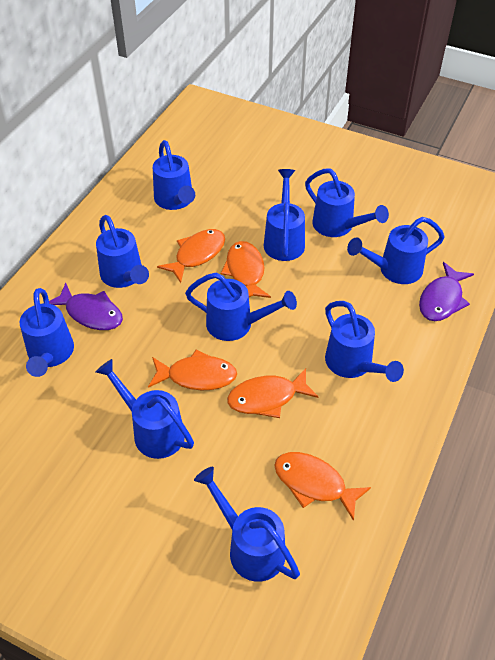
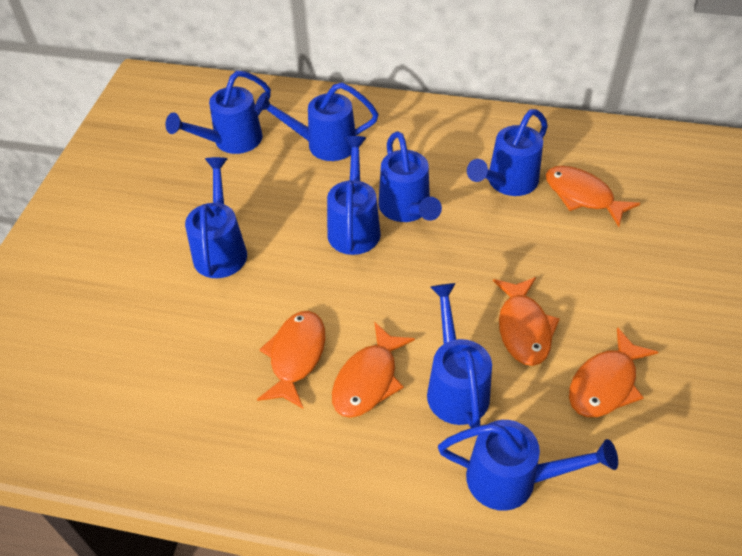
blue watering can: [20,288,74,377] [96,215,149,288] [96,359,194,459] [153,140,195,210] [185,273,297,341] [194,467,300,582] [264,169,305,261] [305,169,389,237] [325,301,404,382] [347,217,445,284] = 10 -> [165,71,271,154] [185,157,247,278] [255,82,378,161] [327,136,381,255] [378,131,442,222] [427,283,492,428] [438,420,618,511] [467,109,548,196] = 8
purple fish: [49,283,123,330] [419,262,474,321] = 2 -> none = 0

